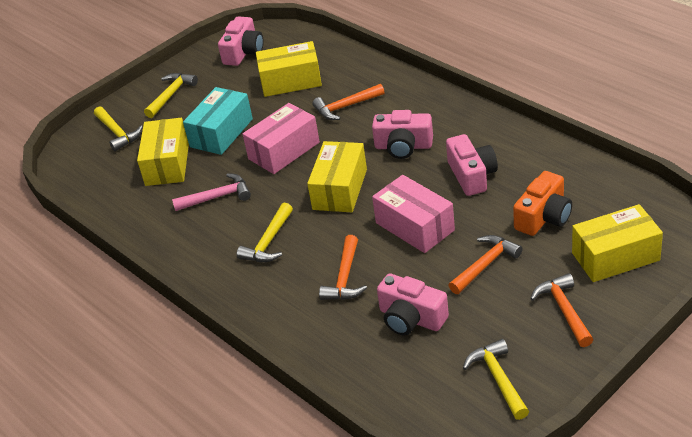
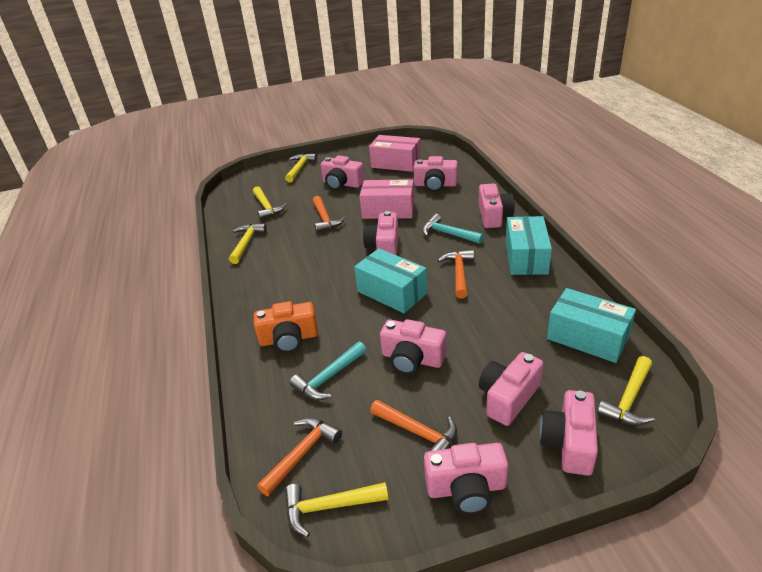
pink camera: [218,16,264,66] [372,110,433,159] [377,273,449,336] [446,134,498,196] = 4 -> [321,155,365,190] [363,211,399,255] [380,319,447,375] [413,156,458,192] [424,443,508,514] [478,184,515,228] [479,352,543,426] [539,390,598,476] = 8
pink hammer: [172,173,251,211] = 1 -> none = 0
turquoise box: [183,87,253,155] = 1 -> [354,248,428,313] [505,216,552,275] [547,288,636,363] = 3
turquoise hammer: none = 0 -> [290,342,366,400] [422,214,484,244] = 2
yellow box: [137,118,189,186] [256,41,322,97] [307,141,367,212] [572,204,663,282] = 4 -> none = 0
yellow hammer: [94,106,142,151] [144,73,198,118] [237,203,293,262] [463,339,529,420] = 4 -> [229,223,267,264] [253,186,287,220] [285,154,317,183] [285,482,388,537] [597,356,655,426] = 5

